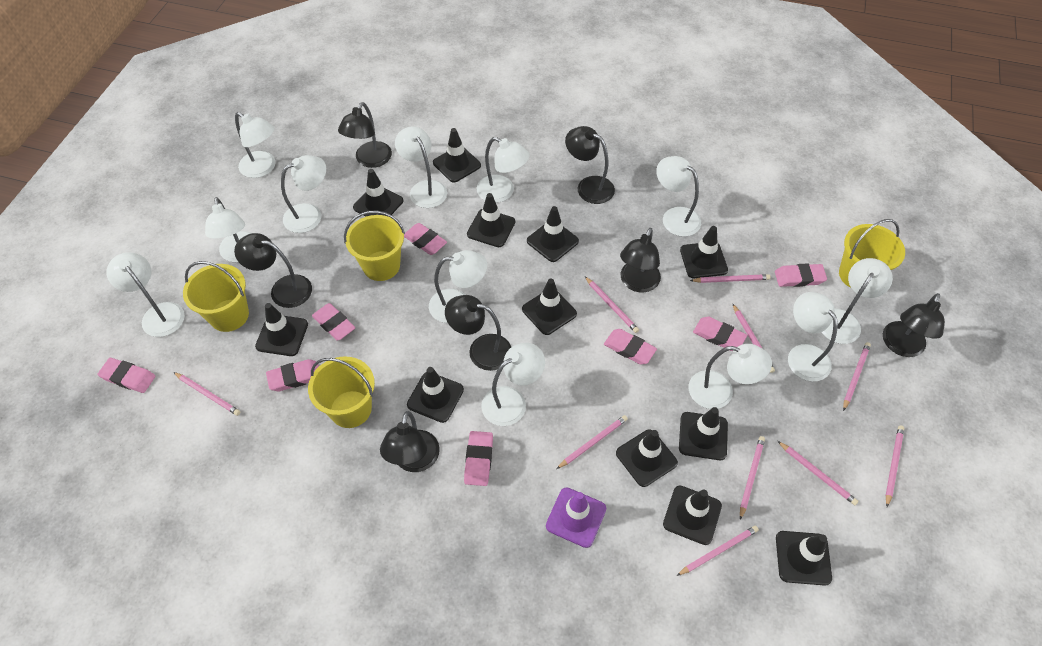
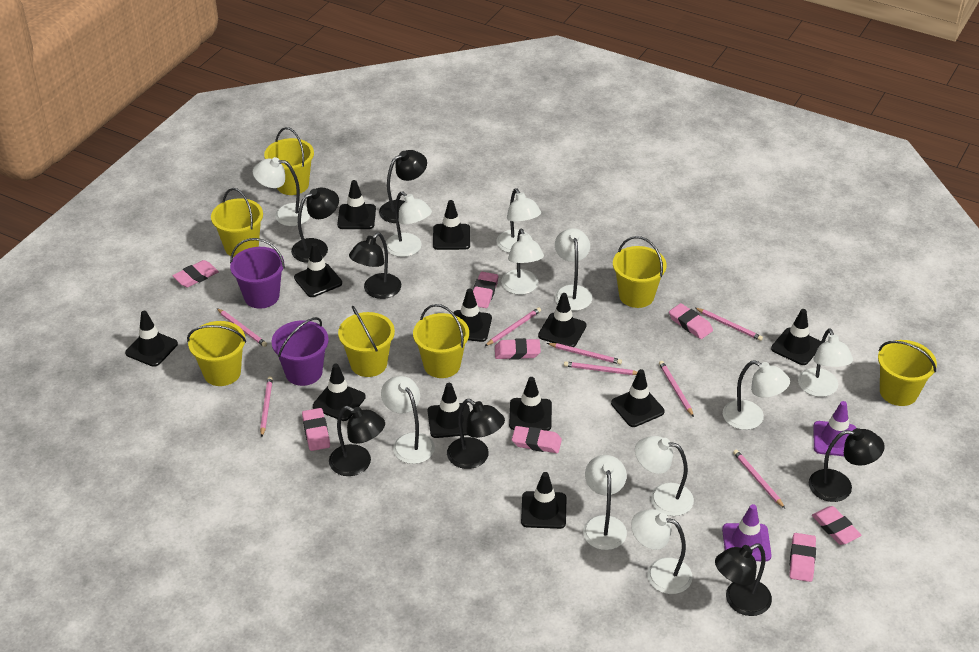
pink pencil: [174,372,240,416] [557,415,628,469] [585,277,639,333] [677,525,759,576] [690,274,770,283] [733,304,775,373] [740,436,765,520] [778,441,859,505] [843,342,871,411] [886,425,904,507] = 10 -> [217,308,267,347] [260,376,273,437] [485,307,541,346] [547,343,622,364] [564,361,638,375] [659,361,694,417] [695,308,763,341] [733,450,785,508] = 8
purple bucket: none = 0 -> [230,238,285,309] [272,317,329,386] = 2
purple traffic cone: [546,487,606,548] = 1 -> [722,504,772,561] [813,401,856,456] = 2
white lamp: [106,252,185,337] [205,197,252,262] [235,112,275,178] [281,155,326,233] [395,126,447,208] [429,250,487,323] [477,137,529,203] [481,343,545,426] [656,156,701,237] [689,344,772,409] [788,292,838,382] [822,258,893,344] = 12 -> [253,157,310,226] [381,376,435,464] [386,191,432,257] [497,188,541,253] [501,228,544,295] [555,228,592,311] [583,455,627,550] [631,509,693,594] [635,436,694,516] [723,360,790,430] [798,328,853,397] = 11
yellow bucket: [183,261,249,332] [308,357,375,428] [344,211,405,281] [839,219,905,288] = 4 -> [187,321,246,386] [211,188,263,257] [264,127,314,195] [338,306,395,377] [413,304,469,378] [613,236,667,308] [878,340,937,406] = 7

